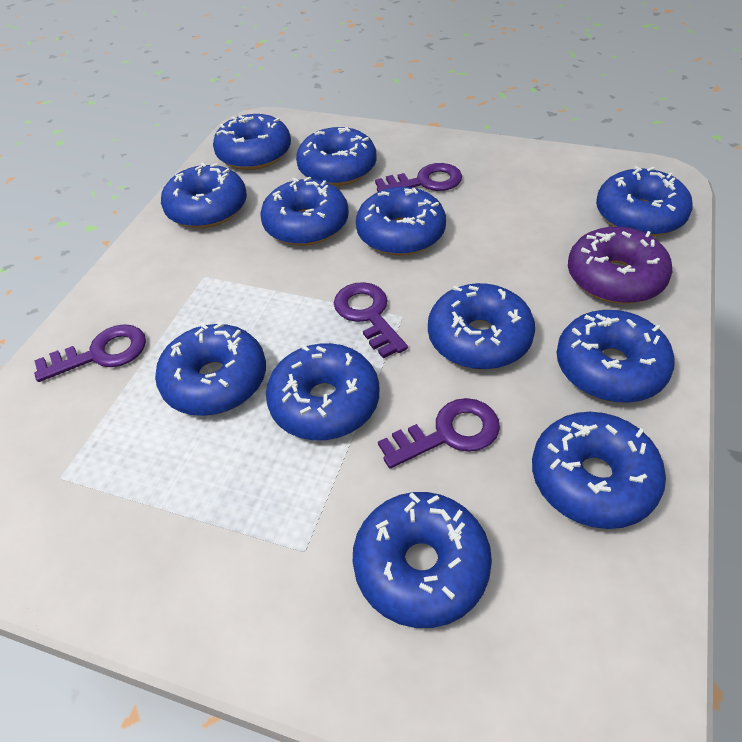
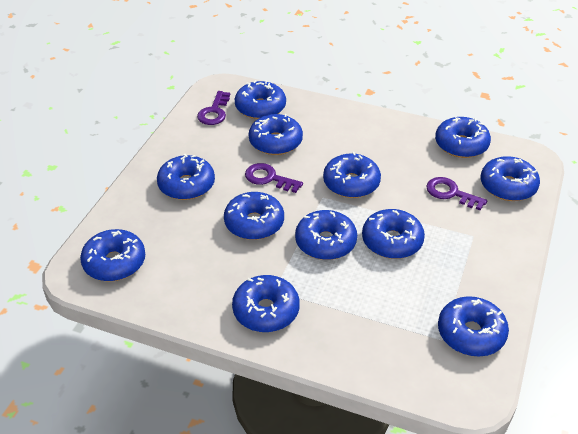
purple donut: [568,226,672,304] = 1 -> none = 0
purple key: [34,324,146,382] [334,282,408,358] [375,163,462,192] [378,398,500,469] = 4 -> [197,91,230,125] [245,163,303,193] [426,177,487,211] = 3

